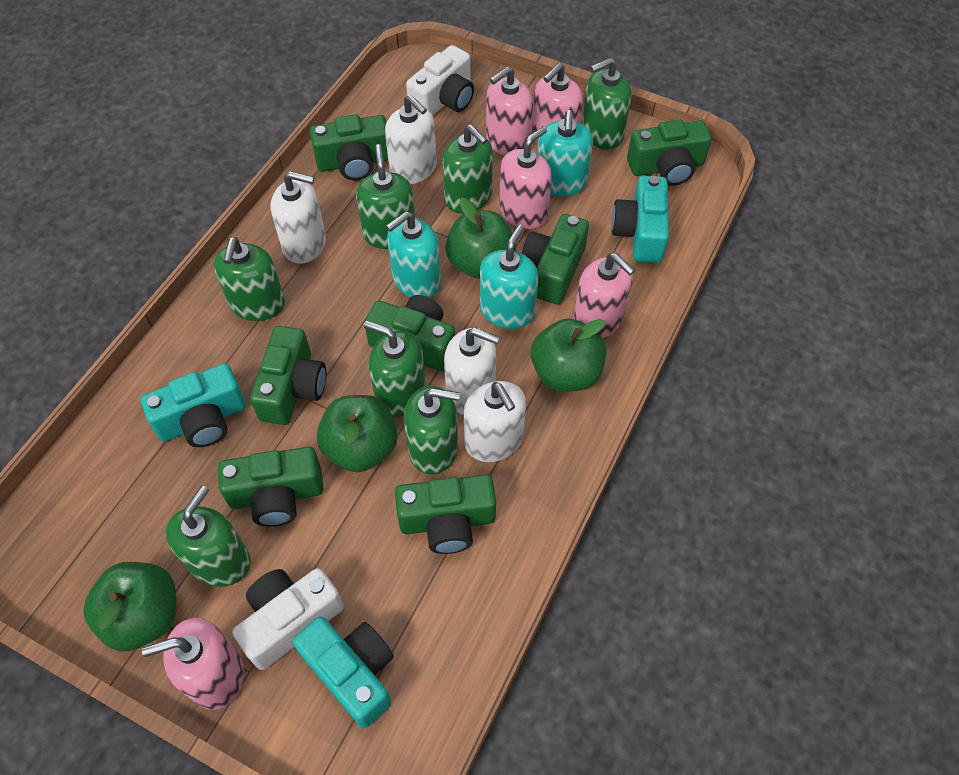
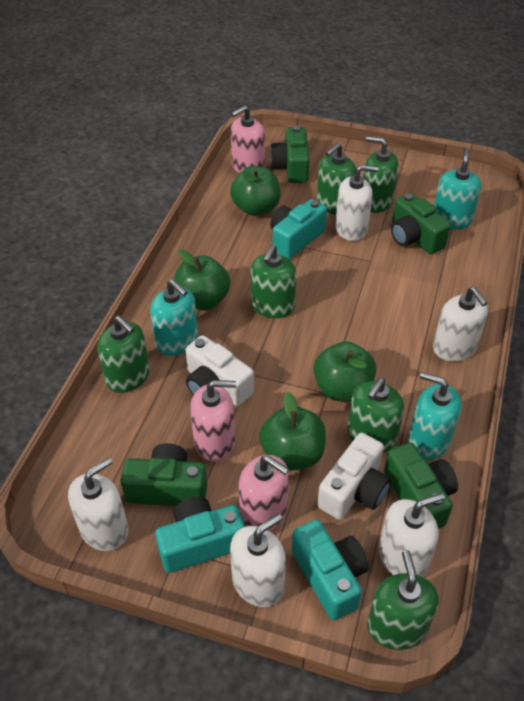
green camera: [218,447,324,527] [250,326,326,425] [310,114,388,180] [364,295,455,372] [395,474,496,554] [522,214,589,304] [627,119,712,186] = 7 -> [120,443,207,506] [270,126,309,183] [384,442,458,529] [391,193,451,254] = 4
green soap dispenser: [166,486,251,587] [214,237,285,321] [356,144,415,249] [364,321,426,417] [404,386,460,475] [443,125,493,214] [582,57,632,150] = 7 -> [97,316,150,393] [251,245,296,318] [317,143,357,215] [347,378,404,453] [363,136,399,213] [367,550,439,650] = 6
pink soap dispenser: [142,618,244,710] [486,66,533,156] [499,127,552,229] [532,63,583,144] [573,253,635,338] = 5 -> [190,380,236,462] [231,105,265,174] [238,455,289,531] = 3
white soap dispenser: [271,171,326,264] [385,95,437,184] [444,328,500,415] [464,381,526,462] = 4 -> [68,457,129,551] [230,513,286,607] [335,165,378,241] [379,492,445,577] [433,287,488,362] = 5

